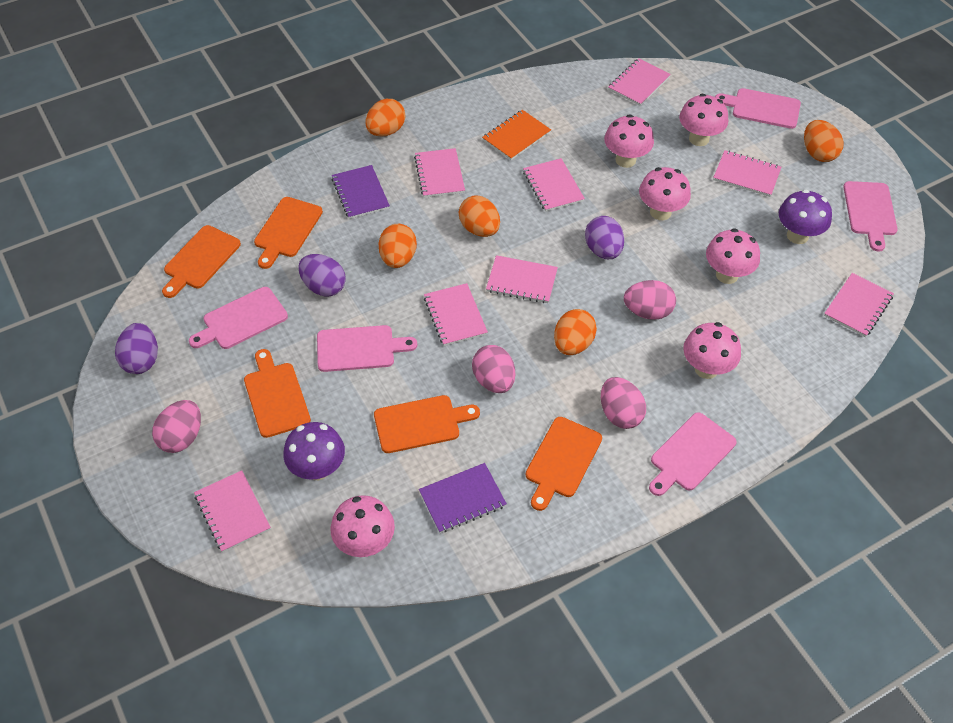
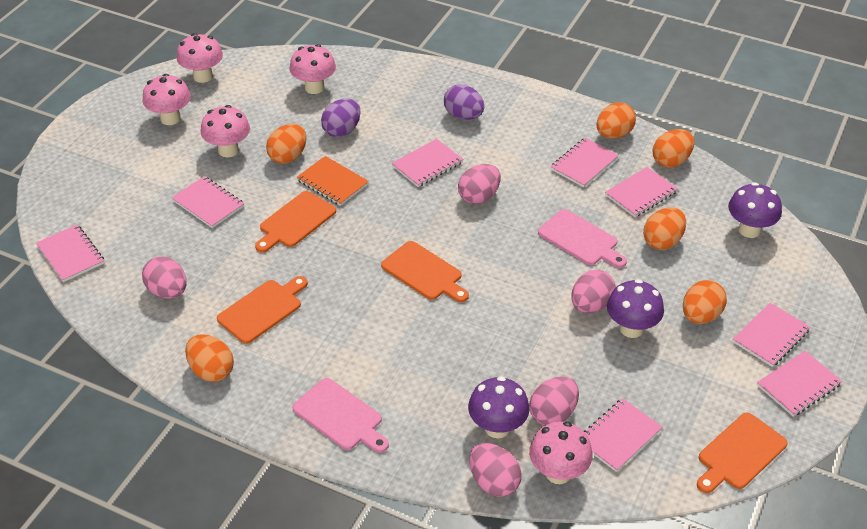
orange cutting board: [162,225,241,298] [244,349,311,438] [254,197,323,269] [374,395,480,453] [525,417,602,511] = 5 -> [217,276,308,344] [255,191,336,253] [381,241,469,302] [697,413,788,493] = 4
orange egg: [366,99,405,137] [379,224,417,268] [459,196,500,237] [554,309,597,355] [804,120,843,162] = 5 -> [185,334,234,382] [266,124,307,164] [596,102,636,139] [643,207,686,250] [653,129,694,168] [683,280,727,324] = 6
pink cutting board: [189,287,288,349] [317,325,417,372] [649,412,737,496] [715,88,801,129] [844,181,898,252] = 5 -> [293,378,389,453] [538,209,627,268] = 2
pink egg: [152,400,201,453] [472,345,515,393] [601,377,646,429] [624,280,676,320] = 4 -> [142,256,187,299] [458,164,501,204] [469,443,522,497] [529,377,579,426] [571,270,616,313] = 5
pink mushroom: [330,495,395,557] [604,114,654,168] [639,167,691,220] [679,94,728,146] [683,322,741,379] [706,228,760,284] = 6 -> [142,74,191,125] [177,33,223,83] [201,105,250,157] [289,44,336,94] [529,422,593,484] = 5
purple egg: [115,323,158,374] [298,254,346,297] [585,216,624,259] = 3 -> [321,98,361,137] [444,84,484,120] = 2
purple mushroom: [283,422,345,480] [779,189,832,244] = 2 -> [468,376,530,438] [607,279,664,338] [728,182,782,238] = 3
purple notebook: [332,165,390,219] [419,463,507,533] = 2 -> none = 0

